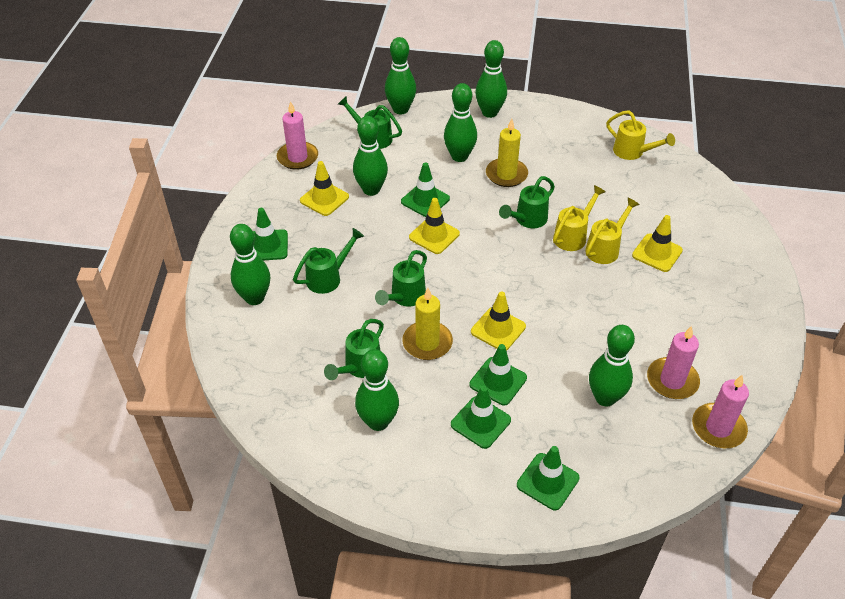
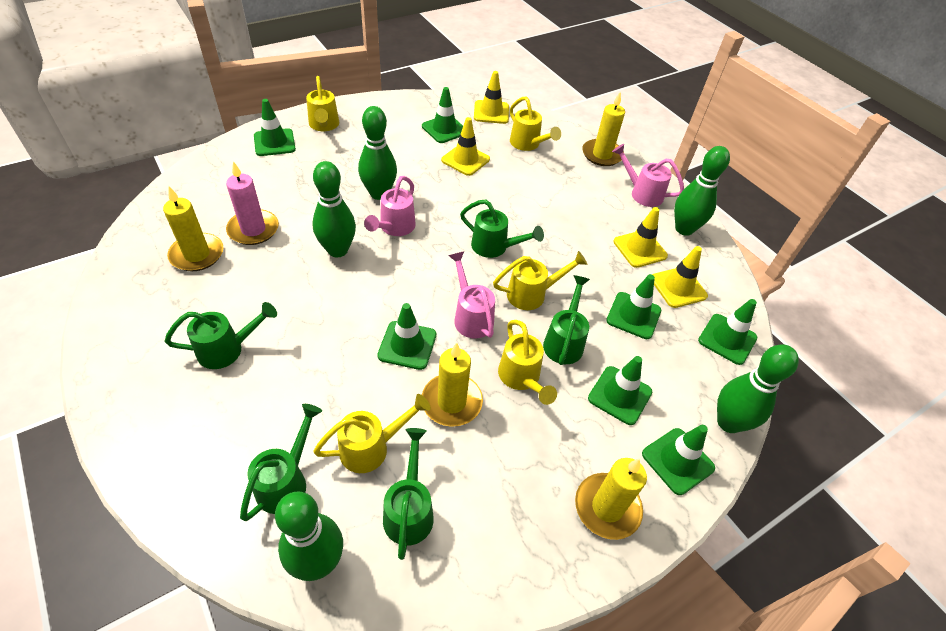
green bowling pin: [230,224,270,305] [353,116,388,196] [355,349,399,431] [385,37,416,114] [444,83,477,162] [475,40,507,118] [589,325,635,407] = 7 -> [275,491,343,581] [312,161,356,257] [358,106,397,200] [674,146,730,236] [717,344,799,433] = 5
green traffic cone: [253,208,288,260] [401,162,450,217] [451,386,511,449] [469,344,527,406] [517,446,579,510] = 5 -> [254,99,296,156] [377,303,436,370] [422,87,463,143] [588,356,652,425] [606,274,661,339] [642,425,715,495] [698,299,757,365] = 7
pink candle: [277,101,318,170] [647,326,700,399] [692,374,749,448] = 3 -> [226,161,279,245] = 1
pink watering can: none = 0 -> [364,176,416,236] [448,251,495,338] [612,144,684,207] = 3
yellow candle: [402,288,453,360] [486,119,528,187] = 2 -> [163,187,223,271] [422,343,483,427] [575,458,647,540] [582,92,625,166] = 4
yellow watering can: [553,185,606,251] [585,198,640,264] [606,110,675,160] = 3 -> [306,76,339,131] [313,394,431,473] [493,251,588,310] [498,320,557,405] [510,96,561,151] = 5

